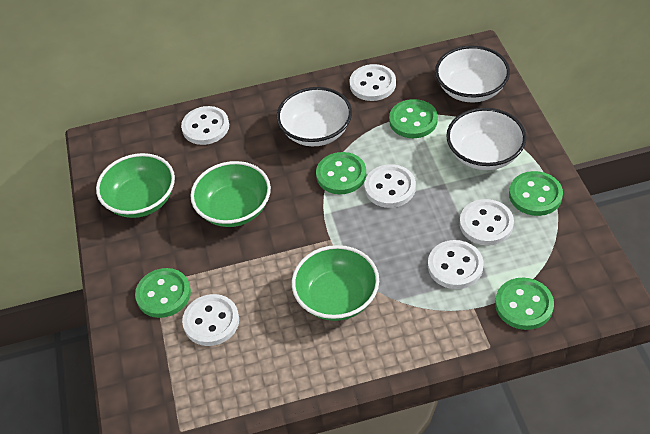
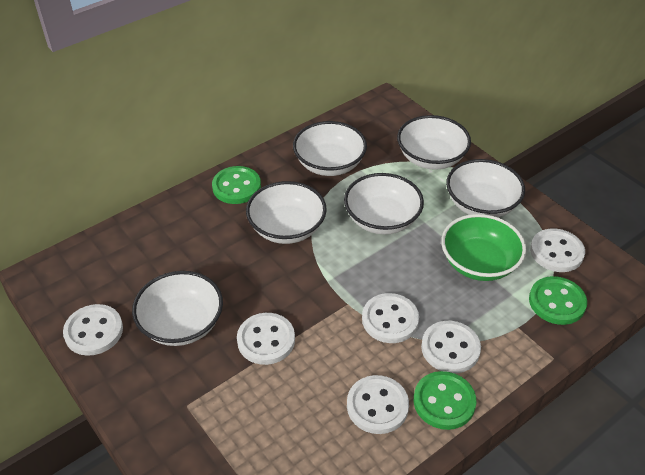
green bowl: [96,153,175,218] [191,161,271,227] [292,245,379,321] = 3 -> [441,214,526,281] = 1
green button: [135,268,191,318] [316,152,366,194] [389,99,438,138] [495,278,554,330] [509,171,563,216] = 5 -> [212,166,261,204] [414,371,476,430] [529,276,587,325] = 3
white bowl: [277,87,352,146] [435,46,510,102] [446,108,526,170] = 3 -> [132,271,223,346] [246,181,327,244] [293,121,367,176] [344,173,424,235] [397,115,471,170] [446,159,525,218] = 6

